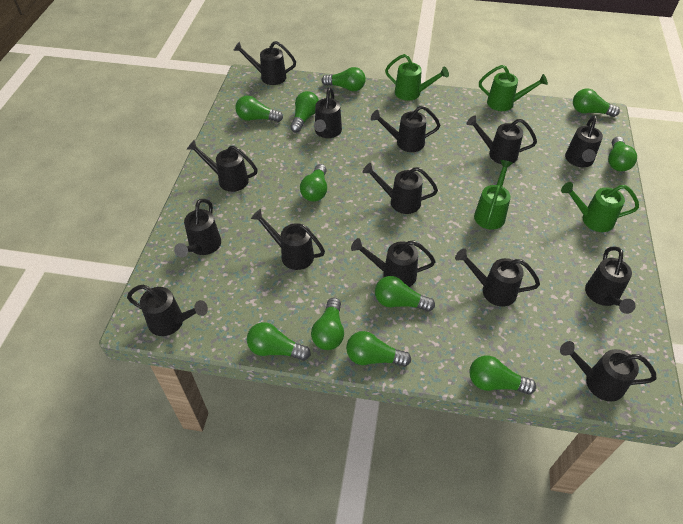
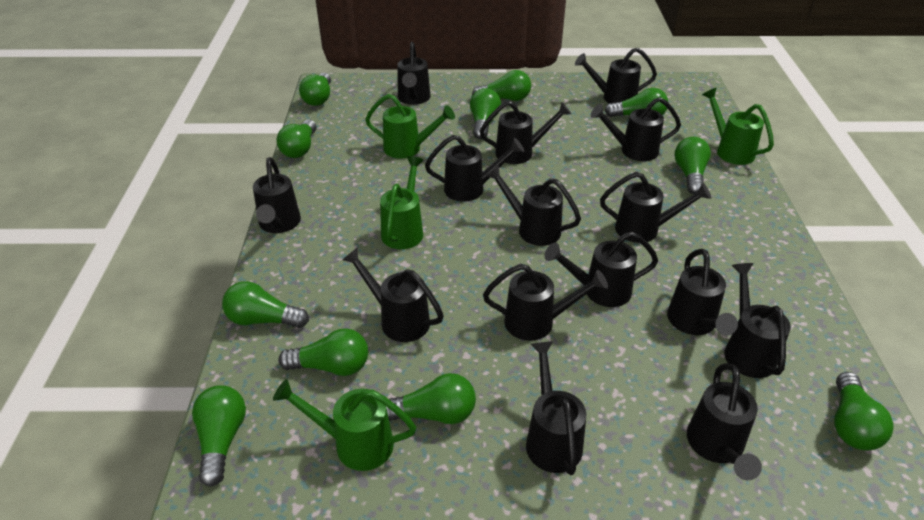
black watering can: [127,285,208,336] [174,199,221,258] [187,140,258,192] [233,41,296,85] [251,209,325,270] [314,87,342,138] [351,238,435,287] [362,163,438,214] [371,106,440,152] [455,248,540,306] [466,115,537,164] [560,341,657,402] [565,115,603,167] [585,246,636,314] = 14 -> [253,157,301,233] [342,247,444,342] [398,42,431,105] [425,135,524,201] [480,101,571,164] [483,264,608,341] [486,165,581,246] [526,341,586,475] [545,232,658,307] [575,48,657,103] [591,97,681,161] [600,172,711,243] [667,249,738,335] [687,363,762,480] [724,263,791,378] = 15

